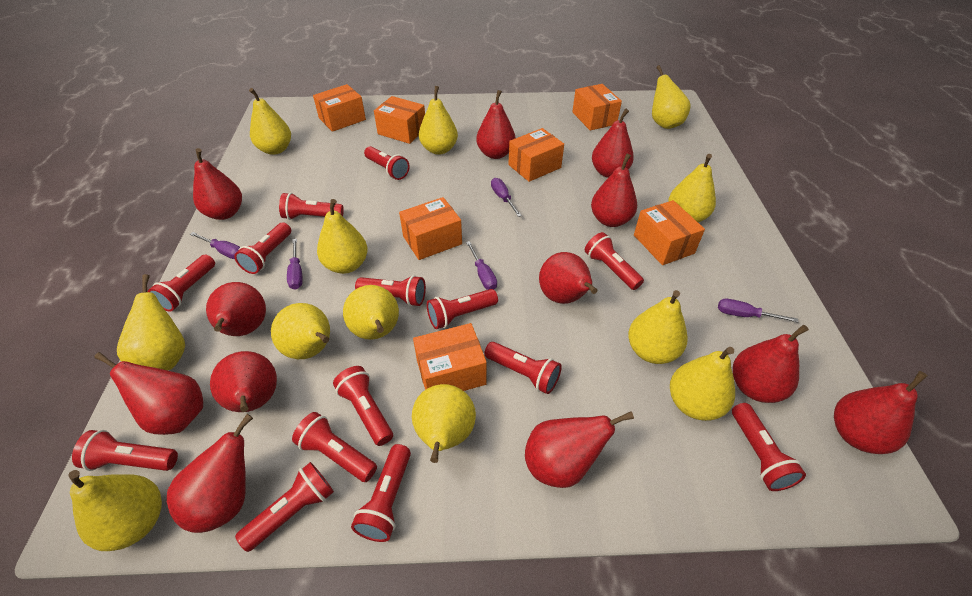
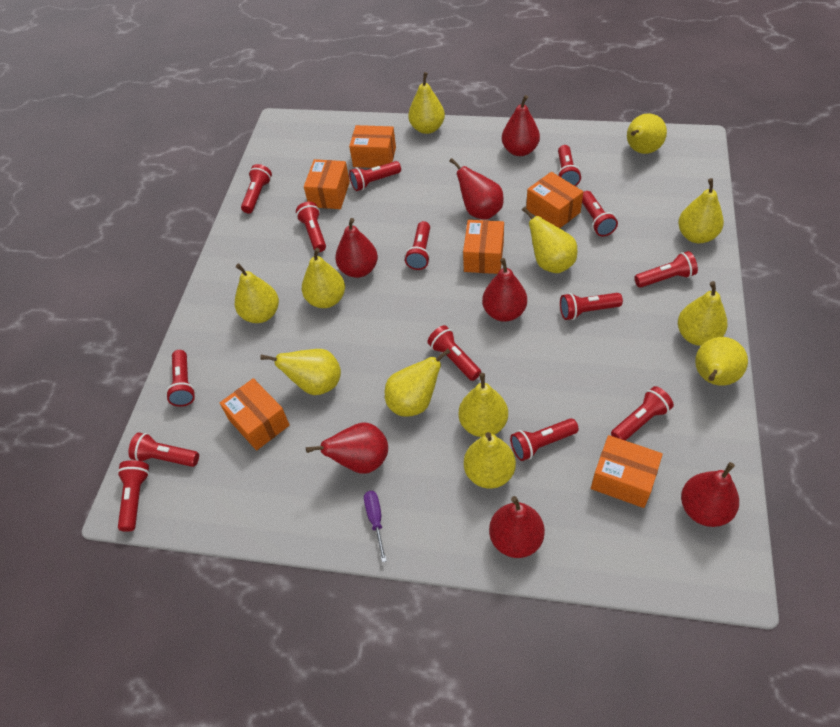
orange box: [313,84,366,132] [374,96,425,144] [399,197,462,260] [413,323,487,391] [508,128,564,182] [572,84,622,131] [634,200,705,265] = 7 -> [220,378,290,451] [304,159,350,209] [349,125,396,168] [463,220,504,274] [526,172,583,228] [591,435,663,508] = 6
purple screwdriver: [190,232,240,259] [287,239,303,290] [466,241,497,290] [491,178,522,217] [718,299,798,322] = 5 -> [364,491,387,562] = 1
red pear: [94,352,203,435] [167,414,253,533] [193,148,242,220] [206,282,266,336] [210,351,277,412] [476,90,515,159] [525,411,634,488] [539,252,597,304] [591,154,637,227] [592,109,634,178] [733,325,809,403] [834,371,927,454] = 12 -> [306,423,388,474] [335,218,378,278] [449,158,503,220] [482,258,527,322] [489,496,545,558] [502,95,540,156] [681,462,739,527] = 7

